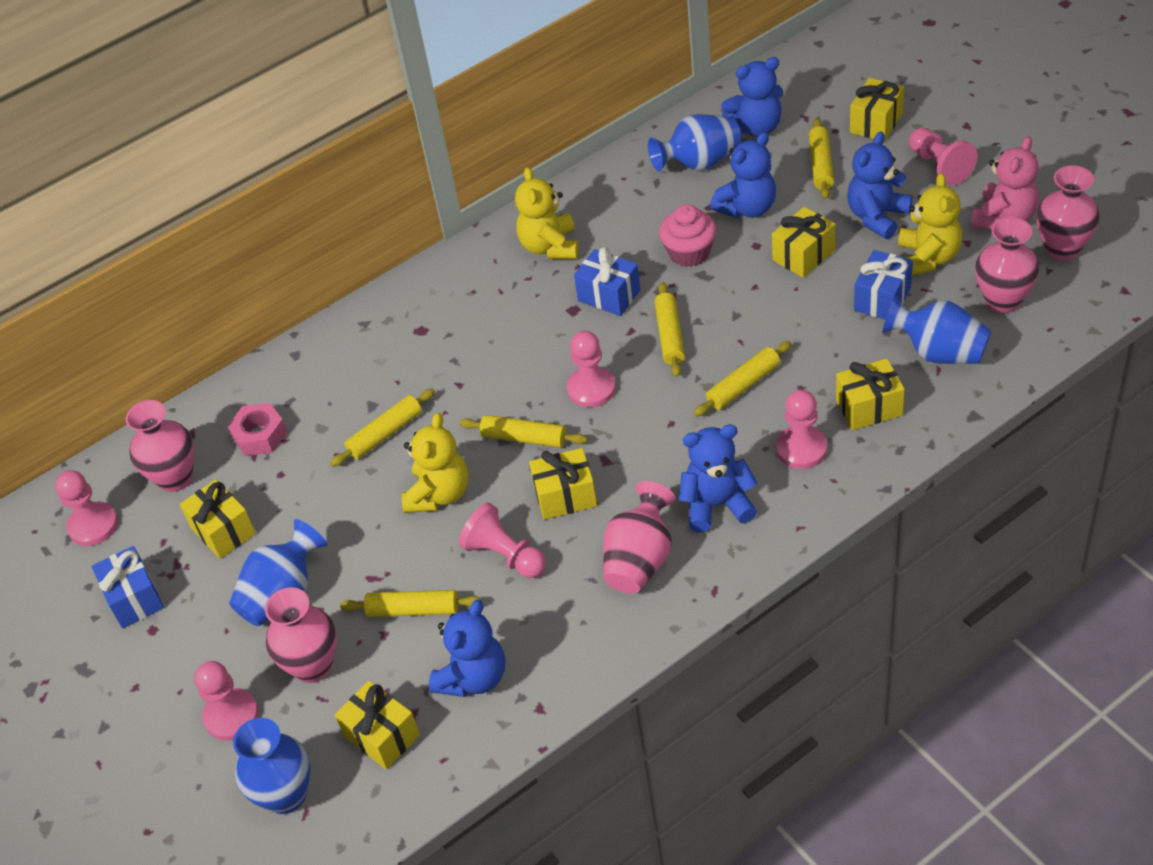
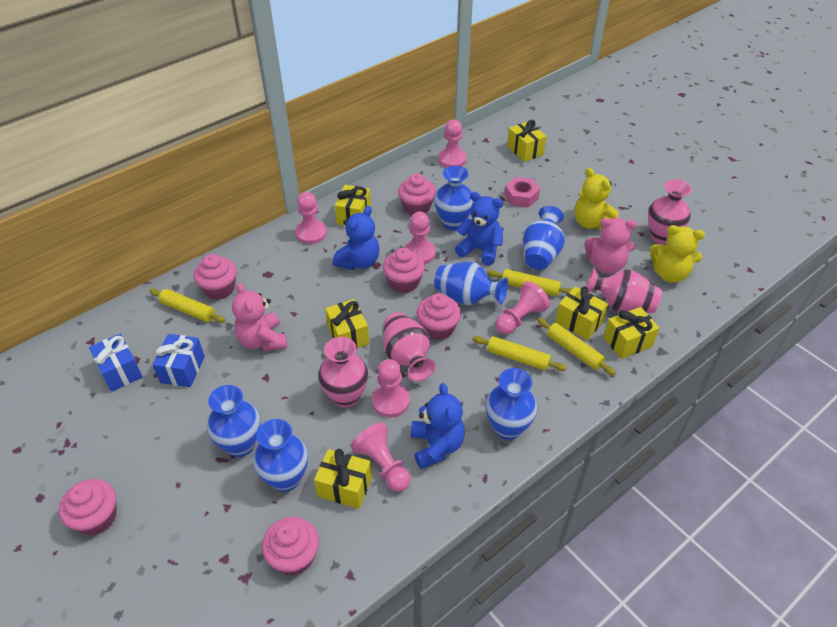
blue gift: [92,546,164,628] [574,247,640,316] [854,250,913,319] = 3 -> [89,333,142,392] [152,334,205,387] = 2
blue teddy bear: [429,599,505,697] [679,424,757,533] [710,132,776,218] [721,57,783,137] [847,131,913,239] = 5 -> [333,206,380,270] [411,383,465,469] [455,192,503,266] = 3
blue vase: [229,519,327,627] [233,718,311,814] [648,114,741,171] [883,296,991,364] = 4 -> [207,385,261,457] [253,419,308,492] [434,166,474,230] [434,262,508,305] [485,368,537,440] [523,206,565,270] = 6
pink cupcake: [659,204,716,267] = 1 -> [59,479,116,535] [194,254,237,300] [262,517,319,575] [383,248,425,293] [398,173,436,215] [417,293,461,340] = 6
pink teddy bear: [971,136,1039,229] = 1 -> [232,283,287,351] [585,218,637,274] = 2
pink vase: [126,400,195,492] [265,587,337,683] [603,481,676,593] [975,217,1040,313] [1036,165,1100,261] = 5 -> [318,337,368,408] [383,312,436,381] [586,268,662,313] [648,179,692,244] = 4
yellow rolling pin: [330,388,435,467] [340,590,482,617] [459,415,587,448] [654,282,685,377] [694,341,791,417] [809,118,834,200] = 6 -> [149,288,225,323] [473,336,567,371] [487,269,572,296] [537,318,616,375] = 4
yellow teddy bear: [402,413,469,513] [515,167,579,259] [898,173,962,276] = 3 -> [575,168,619,230] [650,225,705,283] = 2

